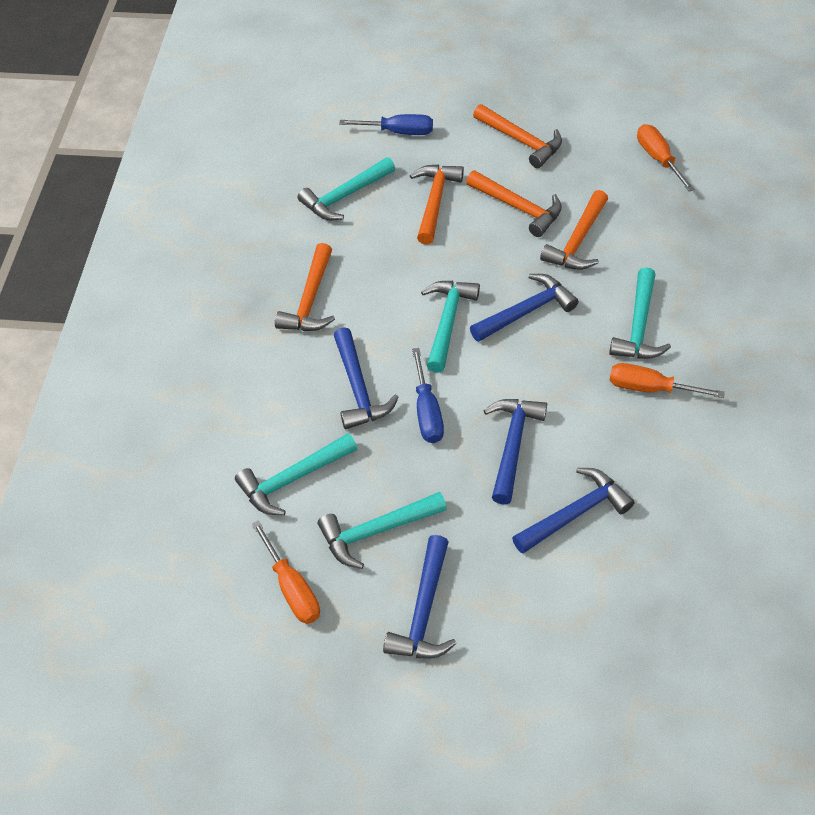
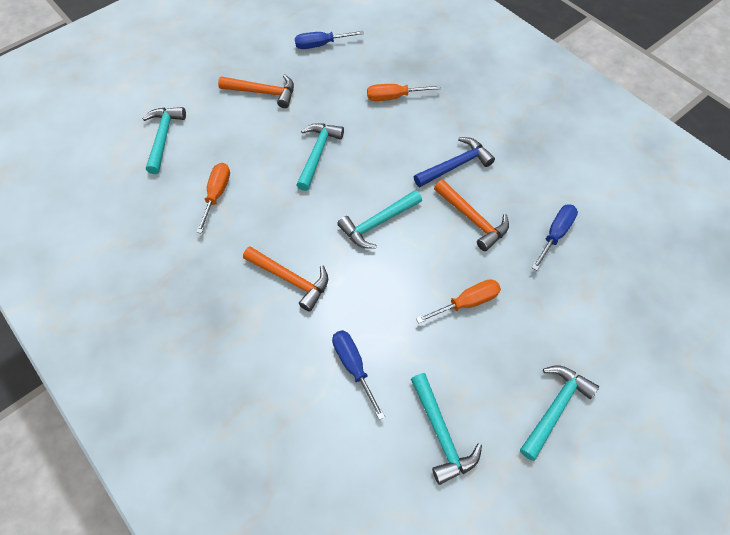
blue hammer: [334,327,399,429] [383,535,457,659] [470,274,578,342] [484,399,547,505] [512,468,635,554] = 5 -> [414,137,495,187] = 1
blue screwdriver: [339,114,433,135] [412,348,444,443] = 2 -> [295,31,364,49] [332,330,385,420] [532,204,578,271] = 3
orange hammer: [275,243,335,331] [410,164,464,245] [466,170,562,237] [473,104,562,168] [540,190,608,270] = 5 -> [218,74,294,108] [243,246,328,312] [434,180,509,251] = 3

